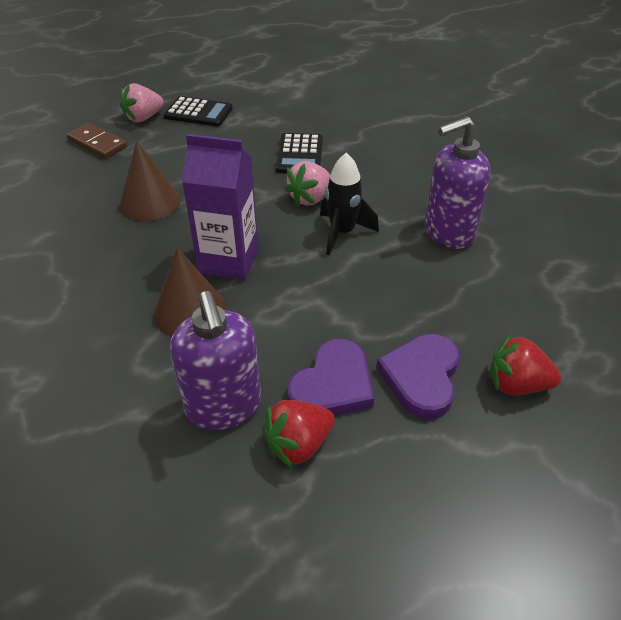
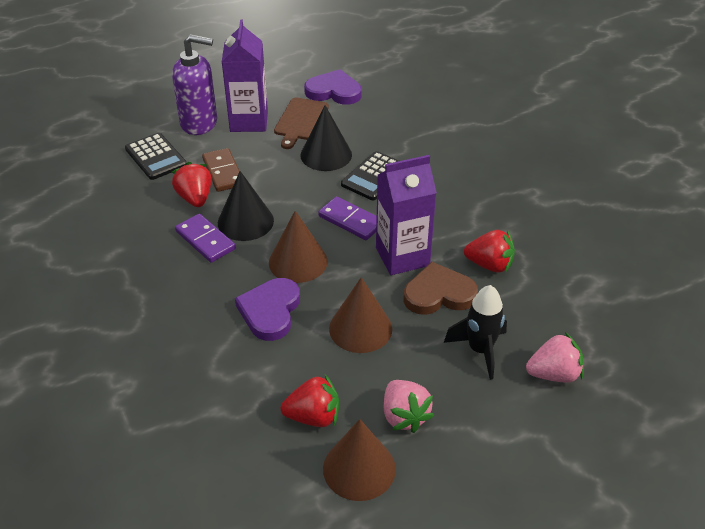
black cone: none = 0 -> [218,171,274,241] [300,105,352,171] = 2
brown cone: [120,141,181,221] [154,247,226,336] = 2 -> [269,211,328,283] [323,419,396,501] [329,277,392,353] = 3
brown cutting board: none = 0 -> [274,98,329,149] = 1
brown heart: none = 0 -> [404,262,478,315] = 1
purple carton: [182,134,258,280] = 1 -> [222,19,268,132] [376,155,437,275] = 2
purple domino: none = 0 -> [175,214,236,263] [318,196,377,240] = 2
purple soap dispenser: [170,291,261,430] [425,116,491,249] = 2 -> [172,34,217,135] = 1
red strawberry: [262,400,335,468] [489,334,561,395] = 2 -> [172,162,212,207] [281,375,339,427] [464,230,515,272] = 3

